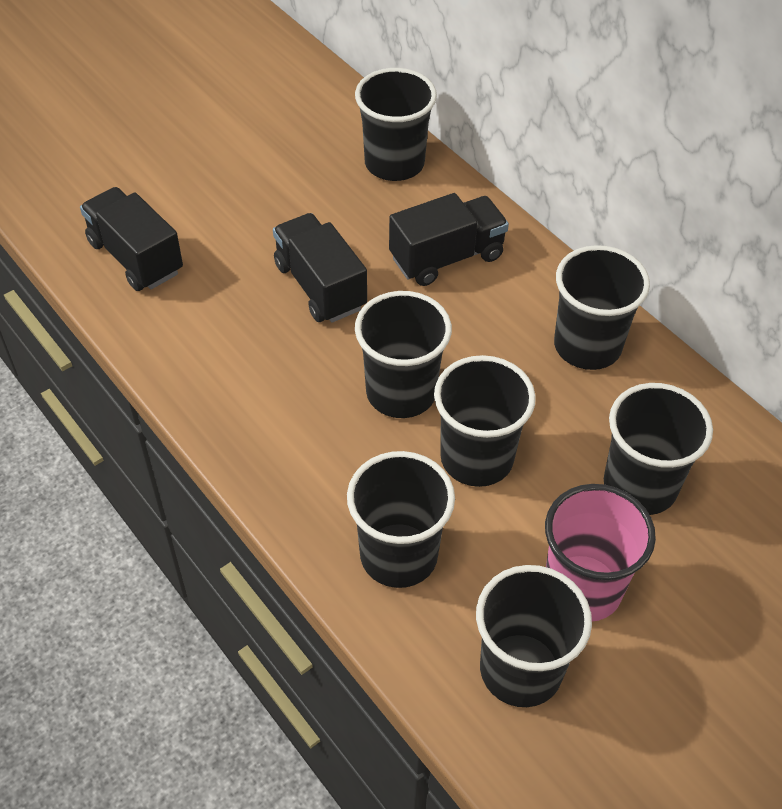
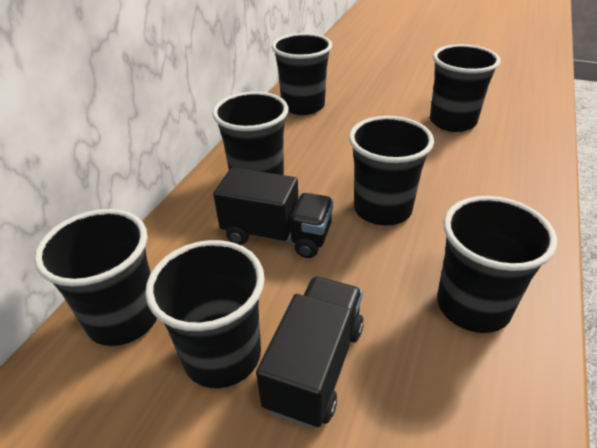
black truck: [80,187,183,291] [273,213,367,323] [389,193,509,286] = 3 -> [213,167,334,258] [256,277,364,428] = 2
pink cup: [545,484,656,622] = 1 -> none = 0

